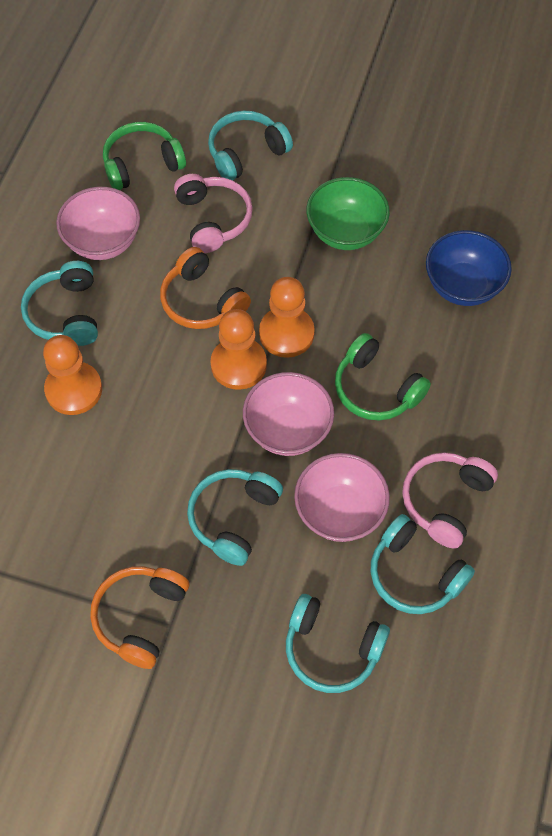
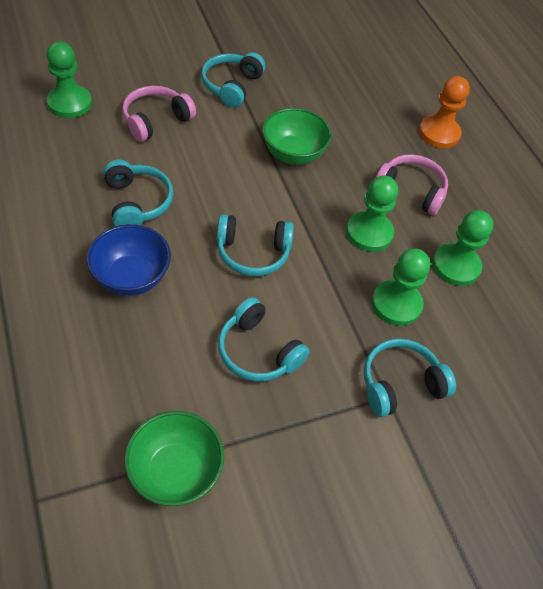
green bowl: [306,177,390,250] = 1 -> [124,411,224,506] [262,108,332,165] = 2
green headphones: [103,122,186,190] [335,333,431,421] = 2 -> none = 0
green pawn: none = 0 -> [47,41,92,118] [346,175,398,252] [372,249,430,326] [432,210,494,286] = 4
orange headphones: [90,566,189,669] [160,247,251,329] = 2 -> none = 0
orange pawn: [43,335,102,415] [210,309,267,390] [259,277,315,358] = 3 -> [419,76,470,148] = 1
pink bowl: [56,187,140,260] [243,372,334,456] [294,453,390,542] = 3 -> none = 0

